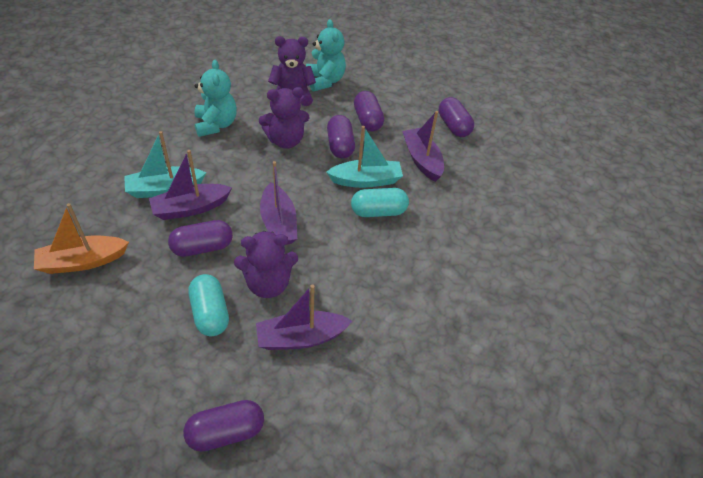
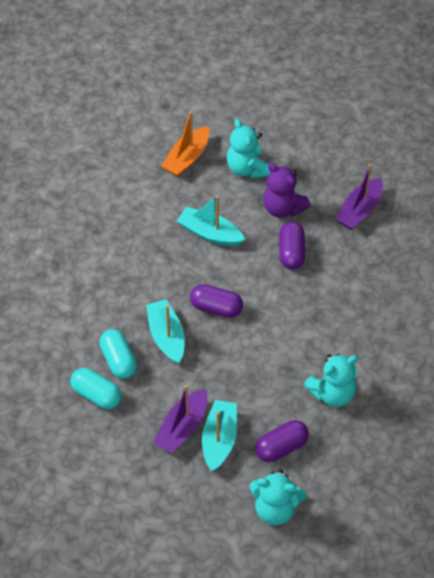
purple boat: [149,150,232,220] [256,285,352,350] [260,161,297,245] [402,111,444,182] = 4 -> [153,385,207,453] [336,164,383,230] = 2
purple capsule: [168,220,233,257] [183,400,264,452] [327,115,355,158] [354,91,384,131] [439,97,474,137] = 5 -> [190,284,243,318] [255,420,309,462] [279,222,305,270] = 3
purple teddy bear: [234,231,298,298] [259,87,309,149] [268,36,316,106] = 3 -> [263,163,311,218] = 1
turquoise boat: [124,131,206,198] [326,126,403,188] = 2 -> [146,299,185,364] [177,196,245,246] [202,400,237,471] = 3
turquoise teddy bear: [195,60,237,137] [306,19,346,92] = 2 -> [227,119,271,179] [250,469,307,525] [304,354,358,407] = 3

